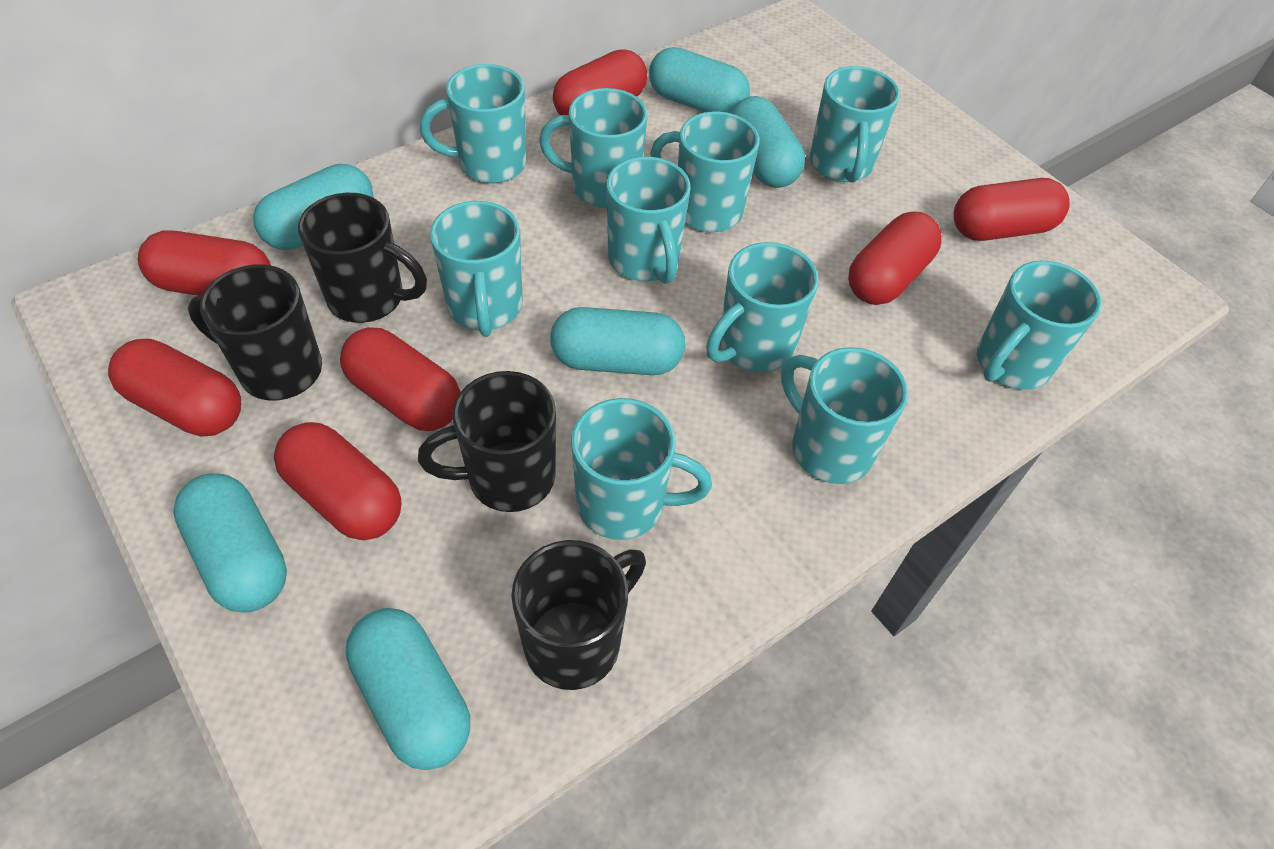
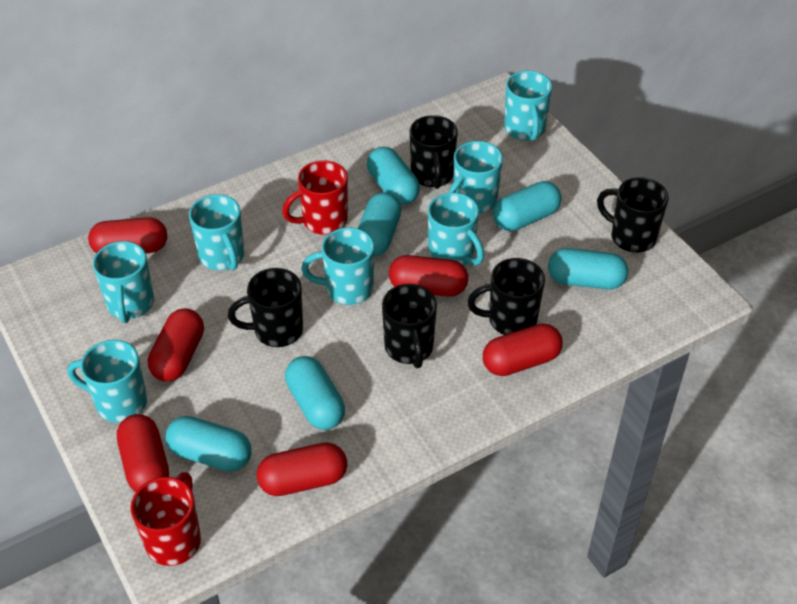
black mug: [188,265,322,400] [298,193,427,323] [418,371,556,512] [511,540,646,690] = 4 -> [228,268,303,347] [382,284,437,368] [410,115,458,189] [467,258,545,335] [597,178,669,252] = 5
red capsule: [108,339,241,436] [138,230,271,296] [274,422,401,540] [340,327,461,431] [553,49,647,115] [848,212,942,305] [954,178,1070,241] = 7 -> [88,217,167,253] [117,414,169,492] [148,308,204,382] [256,442,347,496] [389,255,468,297] [483,324,563,376] = 6
red mug: none = 0 -> [130,472,201,566] [282,160,348,235] = 2
turquoise mug: [420,64,526,183] [430,201,522,337] [539,88,648,208] [571,398,712,540] [607,157,691,284] [650,111,760,232] [706,242,819,372] [781,347,908,484] [810,66,900,183] [977,261,1101,390] = 10 -> [67,340,147,423] [93,241,154,323] [189,194,244,271] [301,227,374,305] [428,193,484,266] [448,141,503,214] [504,71,552,141] = 7

